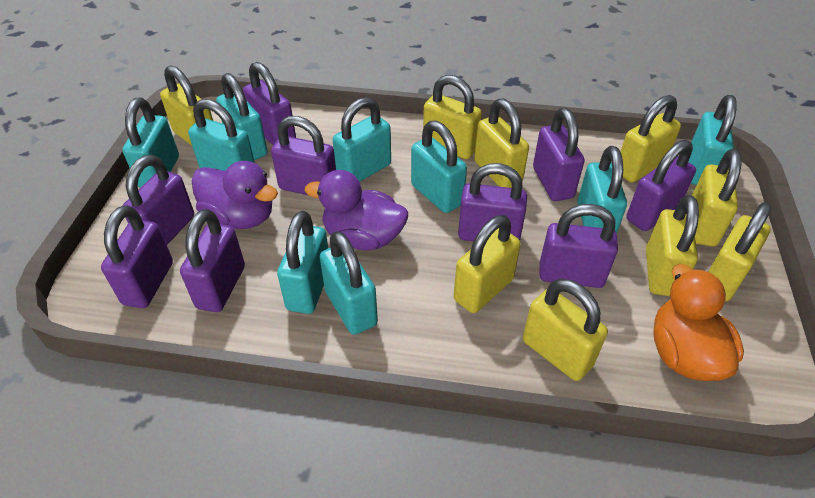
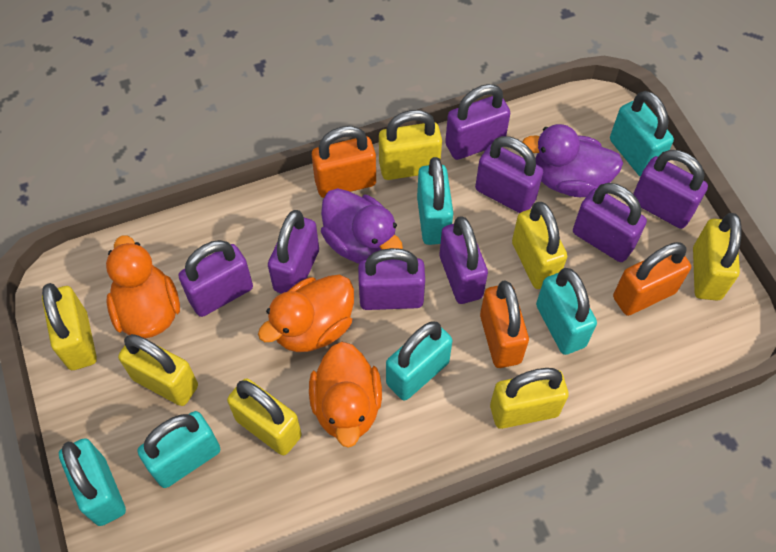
orange duck: [653,264,744,381] = 1 -> [106,235,180,338] [258,275,354,352] [309,342,382,448] = 3
orange padlock: none = 0 -> [312,126,376,198] [480,280,529,368] [613,242,691,316] = 3
purple padlock: [101,205,173,308] [122,155,194,245] [180,209,245,312] [243,62,296,145] [271,116,336,195] [458,163,527,241] [533,108,584,201] [539,204,618,288] [626,140,696,231] = 9 -> [179,240,253,317] [268,210,319,294] [358,248,425,310] [440,216,488,304] [445,84,510,160] [475,136,543,213] [573,183,647,262] [633,150,708,229] = 8
turquoise padlock: [122,98,179,188] [188,99,255,171] [216,73,268,160] [277,211,328,314] [320,231,378,335] [333,97,391,182] [411,120,467,213] [577,146,627,233] [688,95,737,185] = 9 -> [59,438,126,526] [137,411,220,488] [386,321,453,401] [417,157,453,245] [536,268,597,355] [610,91,674,177] = 6
yellow padlock: [160,65,213,146] [423,75,482,159] [454,215,521,313] [474,98,529,188] [523,279,608,381] [620,95,681,182] [646,195,699,296] [692,149,741,247] [708,202,772,301] = 9 -> [42,283,97,370] [118,334,198,406] [227,378,302,455] [379,110,442,180] [490,368,569,429] [512,202,567,289] [693,213,742,301] = 7

